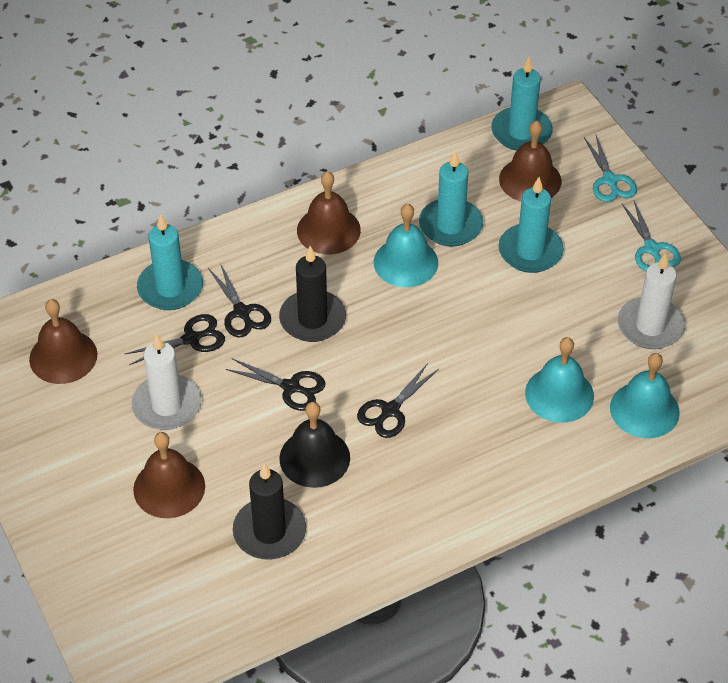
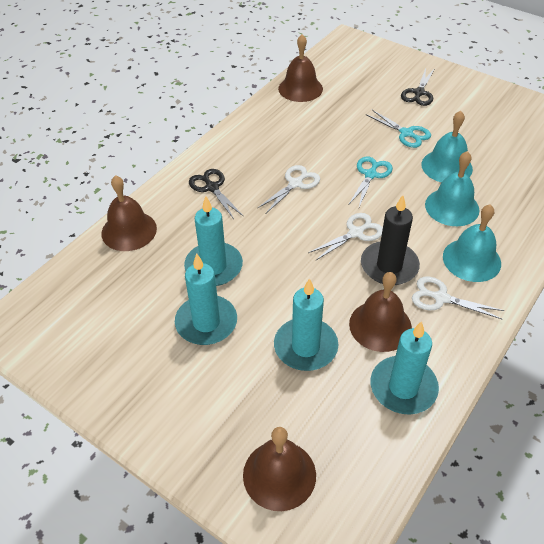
black bell: [279,402,350,488] = 1 -> none = 0
black candle: [233,463,306,560] [279,246,346,342] = 2 -> [361,195,420,285] = 1
black scissors: [125,314,225,365] [208,263,271,337] [226,358,325,411] [357,363,439,438] = 4 -> [189,169,243,219] [401,68,435,106] = 2
white candle: [131,334,201,430] [618,253,685,349] = 2 -> none = 0
white scissors: none = 0 -> [258,165,320,213] [308,213,383,261] [412,277,505,320] = 3

